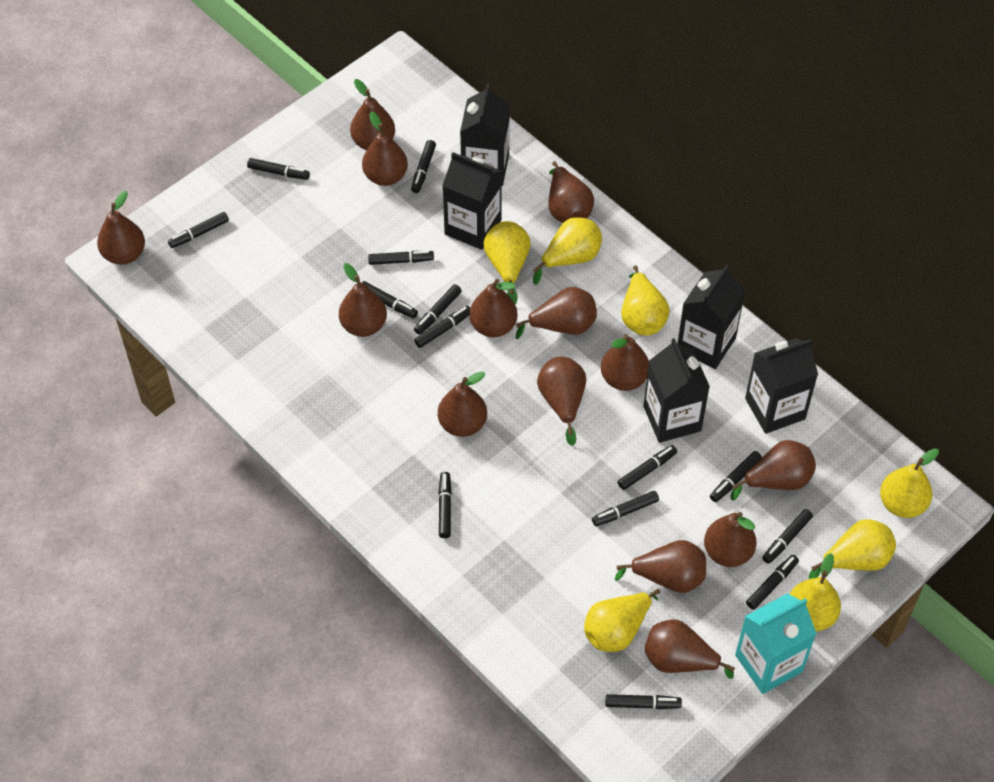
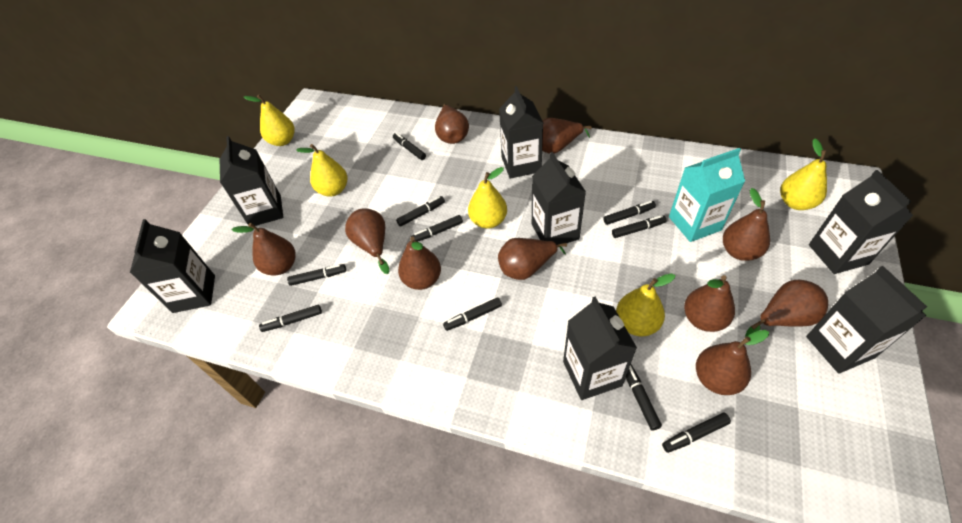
black carton: [442,152,502,250] [460,83,510,186] [643,338,710,443] [677,264,746,369] [745,338,818,434] = 5 -> [130,219,215,313] [220,136,283,226] [499,86,543,179] [532,152,586,245] [563,297,637,400] [806,266,927,374] [809,170,913,274] = 7
black marker: [168,212,229,248] [247,158,310,180] [361,281,418,319] [368,251,434,265] [411,140,436,193] [414,284,462,335] [414,306,470,348] [438,472,452,538] [592,491,659,526] [605,694,682,709] [618,445,677,490] [710,451,762,502] [746,555,799,610] [762,509,813,564] = 14 -> [259,305,322,332] [287,264,346,286] [393,133,426,160] [396,196,445,227] [411,215,463,241] [443,297,502,331] [603,201,656,225] [612,215,666,238] [626,364,662,430] [662,413,731,453] = 10
brown pear: [97,191,145,265] [339,263,387,337] [350,79,395,150] [362,111,408,186] [438,372,487,437] [469,279,517,337] [516,287,597,339] [537,356,586,446] [548,161,594,223] [601,334,649,391] [615,540,706,593] [645,619,735,679] [704,512,757,567] [731,440,816,501] = 14 -> [231,223,296,276] [345,208,389,274] [398,236,441,290] [435,104,469,144] [498,238,567,280] [542,118,592,154] [684,275,735,332] [696,330,769,395] [723,188,770,261] [745,280,828,337] = 10
yellow pear: [483,221,531,304] [533,217,602,285] [584,588,660,652] [621,265,670,336] [790,553,841,631] [808,520,896,579] [880,448,939,518] = 7 -> [244,95,295,146] [296,144,347,197] [468,167,507,229] [616,274,675,336] [780,138,827,210] = 5

